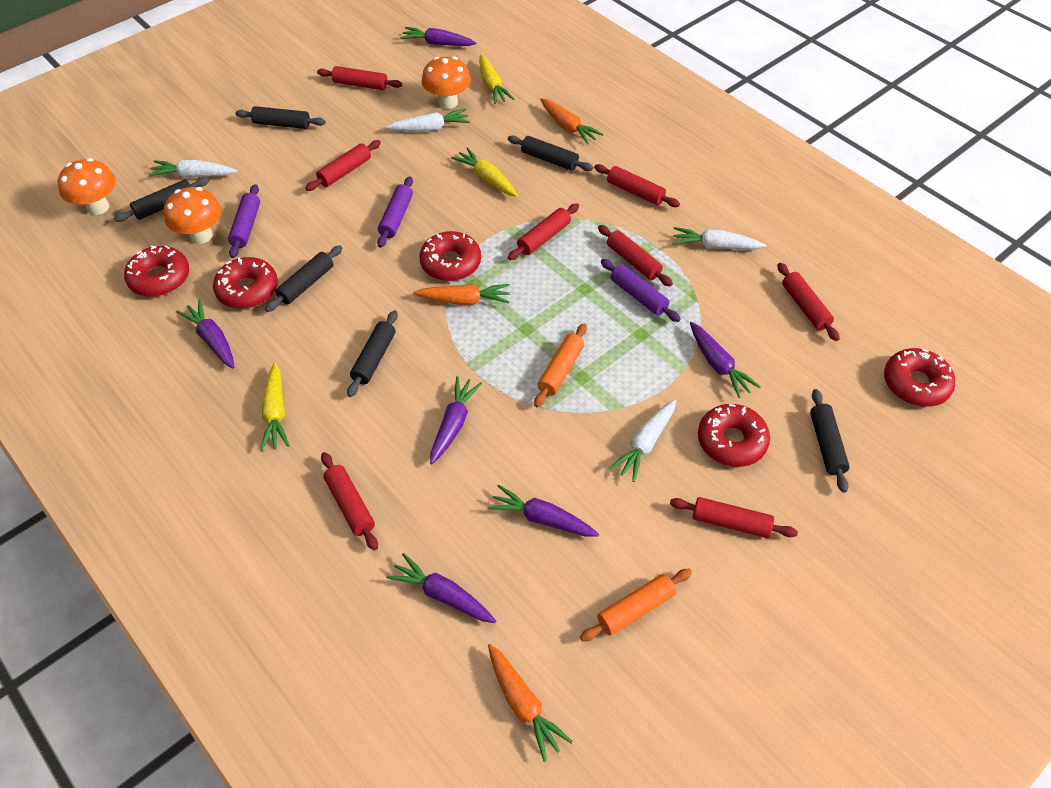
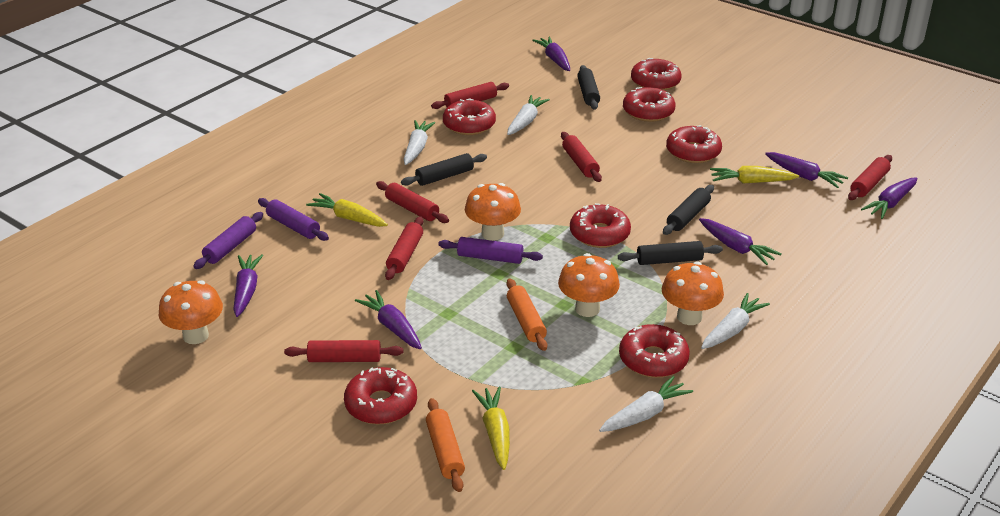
black rolling pin: [114,178,209,222] [235,106,326,129] [265,245,342,312] [347,310,398,397] [508,135,593,171] [810,389,850,493] = 6 -> [401,153,487,186] [577,65,600,110] [618,241,723,265] [663,185,714,235] = 4
orange carrot: [413,284,510,305] [488,644,573,762] [540,98,604,145] = 3 -> none = 0
orange mushroom: [58,158,116,215] [164,187,222,244] [422,56,471,109] = 3 -> [159,280,223,344] [465,183,521,241] [558,253,620,317] [662,261,724,325] = 4
red donut: [124,246,189,297] [213,257,278,309] [419,231,481,281] [698,404,770,467] [884,348,955,407] = 5 -> [344,367,417,425] [443,99,496,135] [570,203,631,248] [619,324,690,378] [623,87,675,122] [631,58,681,91] [666,125,722,163] = 7
red rolling pin: [305,140,381,191] [317,66,402,90] [321,452,378,551] [508,203,579,260] [594,164,680,207] [598,225,673,286] [670,497,798,538] [777,263,840,341] = 8 -> [284,340,403,362] [376,181,449,223] [385,217,423,280] [431,82,509,109] [561,132,602,182] [848,155,892,200] = 6

